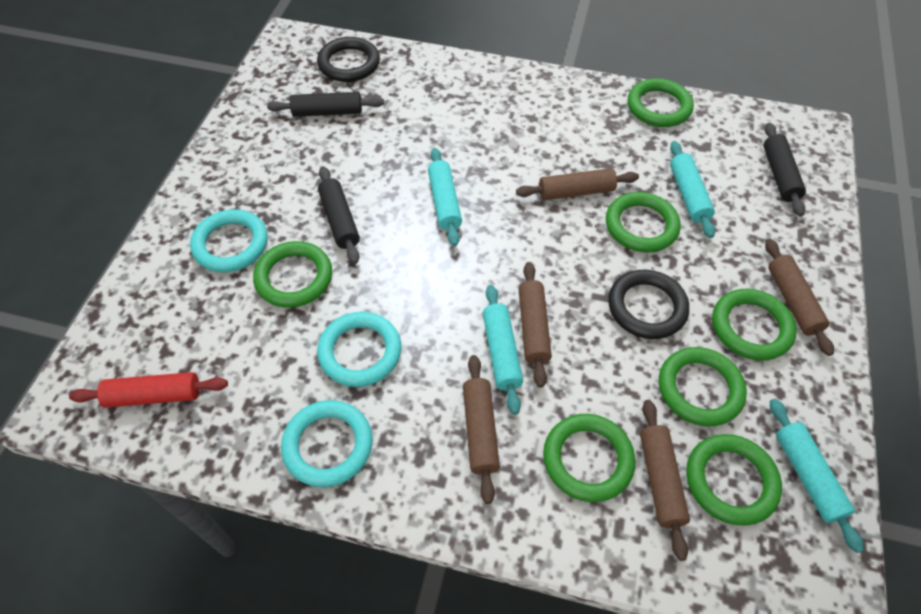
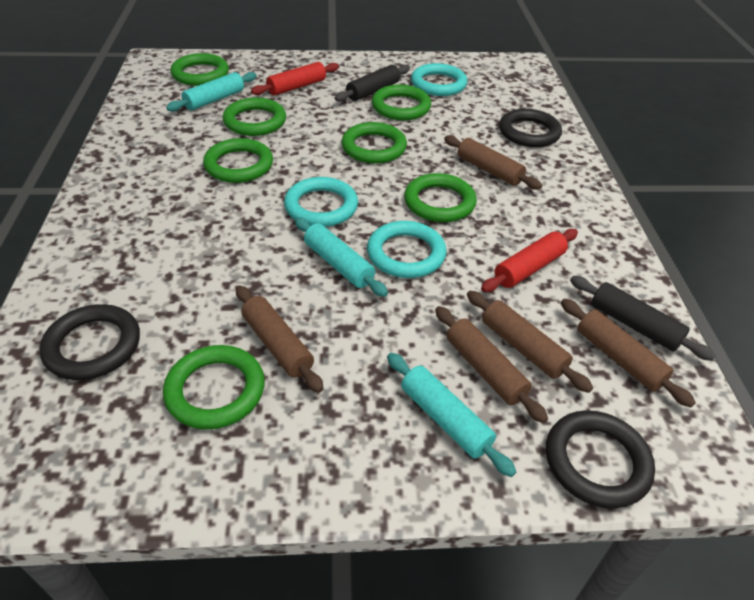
black ring: [317,37,380,82] [608,270,689,339] = 2 -> [39,304,140,380] [499,109,562,147] [546,410,655,508] = 3
black rolling pin: [267,92,384,117] [318,166,360,264] [764,123,806,216] = 3 -> [335,65,410,102] [570,276,716,361] = 2
red rolling pin: [69,372,228,408] = 1 -> [251,62,339,96] [481,229,578,292] = 2
turquoise rolling pin: [428,148,462,246] [483,285,523,415] [670,141,715,238] [770,399,864,553] = 4 -> [166,72,257,112] [295,217,388,297] [387,353,516,477] = 3

